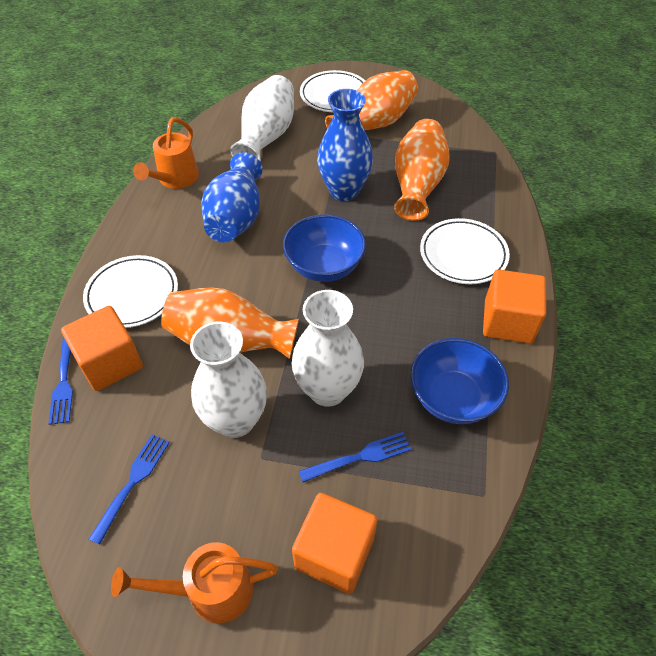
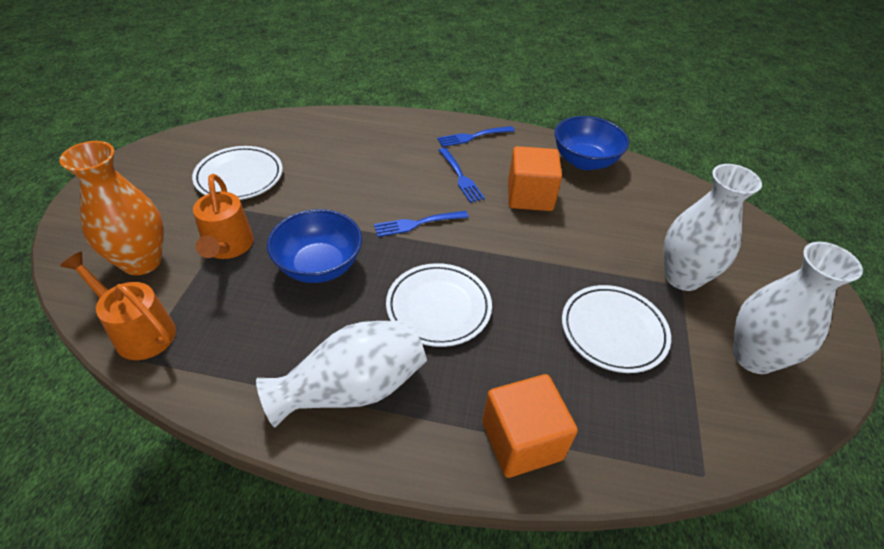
blue vase: [201,152,263,243] [317,89,373,201] = 2 -> none = 0
orange cube: [61,306,143,391] [292,493,377,594] [483,269,546,344] = 3 -> [482,374,578,478] [508,146,562,211] = 2
orange vase: [161,287,299,359] [325,70,418,130] [394,119,449,221] = 3 -> [60,141,164,275] = 1

